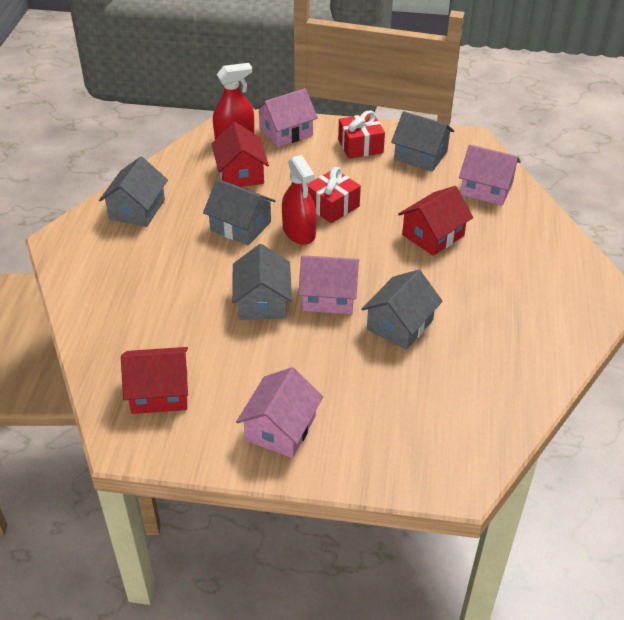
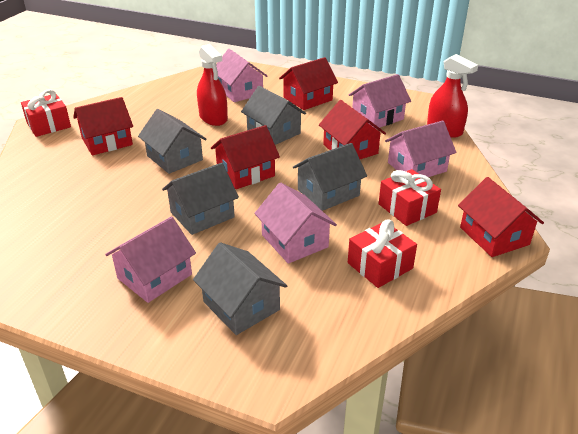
pink house: [236,367,323,458] [254,88,318,147] [298,255,359,314] [459,145,521,206] = 4 -> [105,216,196,303] [216,49,267,102] [254,182,337,264] [349,74,411,129] [385,121,456,177] = 5
red gift: [307,167,361,223] [338,110,385,159] = 2 -> [21,89,71,137] [348,219,417,288] [379,169,441,226] = 3
red house: [121,347,188,414] [212,122,269,187] [398,186,473,256] = 3 -> [73,97,133,155] [211,125,280,189] [279,57,338,110] [319,100,386,159] [458,177,544,257] = 5

